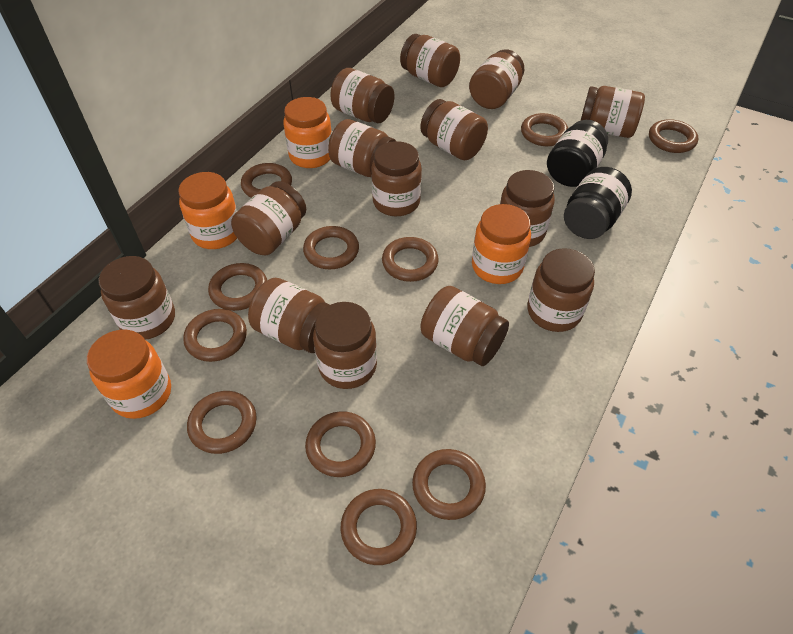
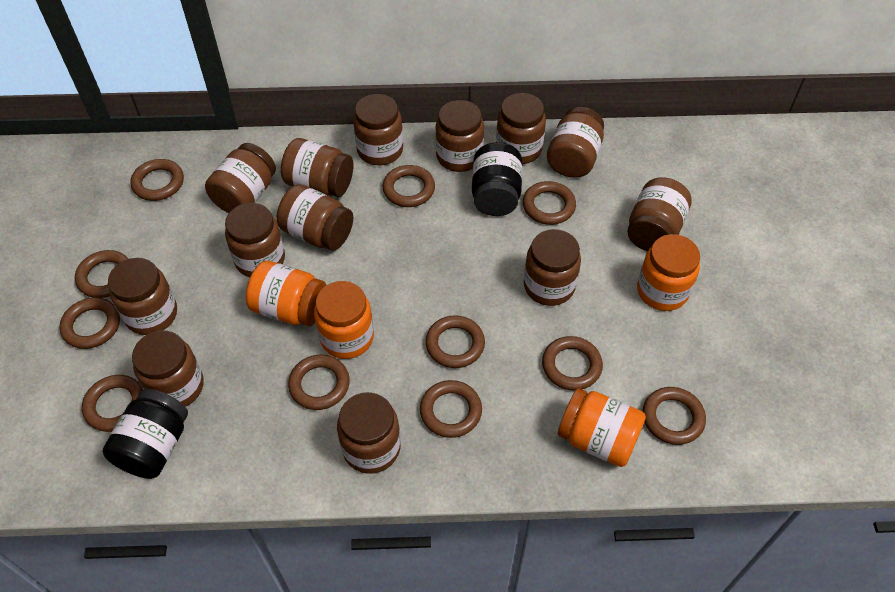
brown jar: [99,256,175,340] [231,181,306,255] [248,278,330,353] [313,302,377,389] [328,119,396,177] [330,68,394,123] [371,141,422,216] [400,34,460,87] [420,99,488,160] [420,286,509,366] [469,49,524,109] [500,170,555,247] [527,248,595,332] [581,86,645,138] = 14 -> [108,258,177,335] [132,331,204,407] [205,143,276,213] [225,203,285,277] [277,184,353,251] [281,138,353,197] [337,392,401,474] [353,94,403,165] [435,100,484,172] [496,93,546,164] [524,229,581,306] [547,107,604,178] [627,177,692,251] = 13

